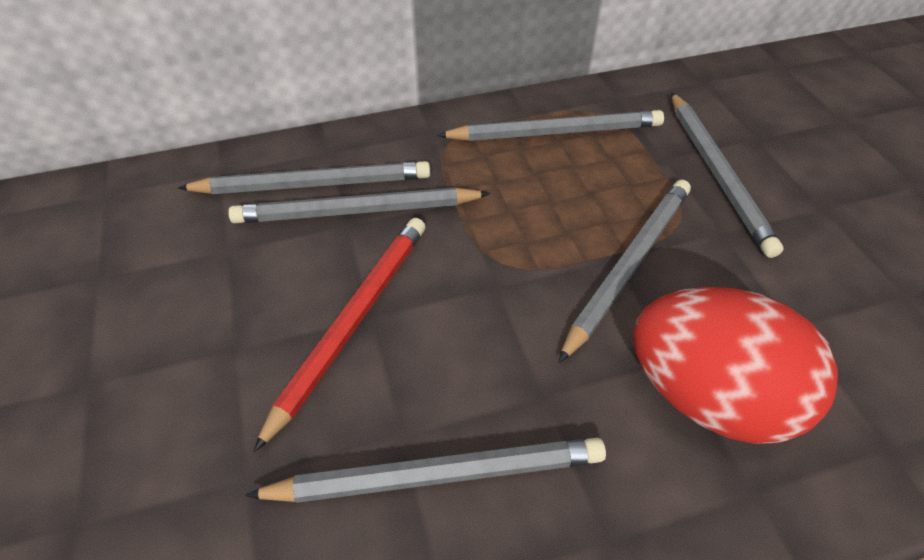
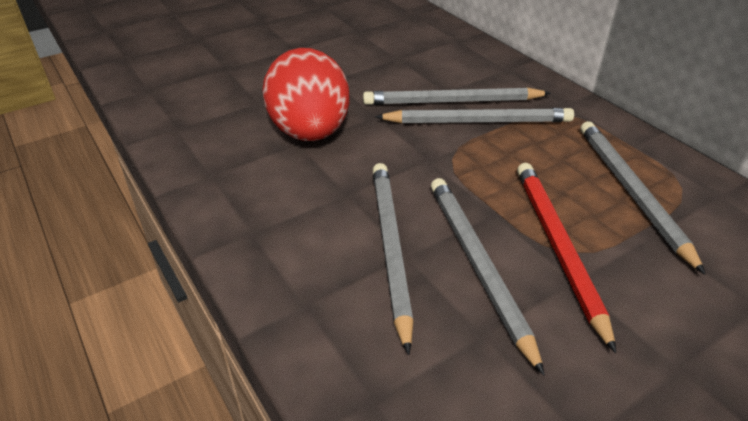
grey pencil: [178,161,430,194] [228,188,491,223] [245,438,606,503] [437,110,664,141] [558,179,691,363] [671,92,784,258] = 6 -> [363,87,551,105] [372,163,413,355] [375,108,574,123] [431,178,545,376] [580,121,706,275] = 5

